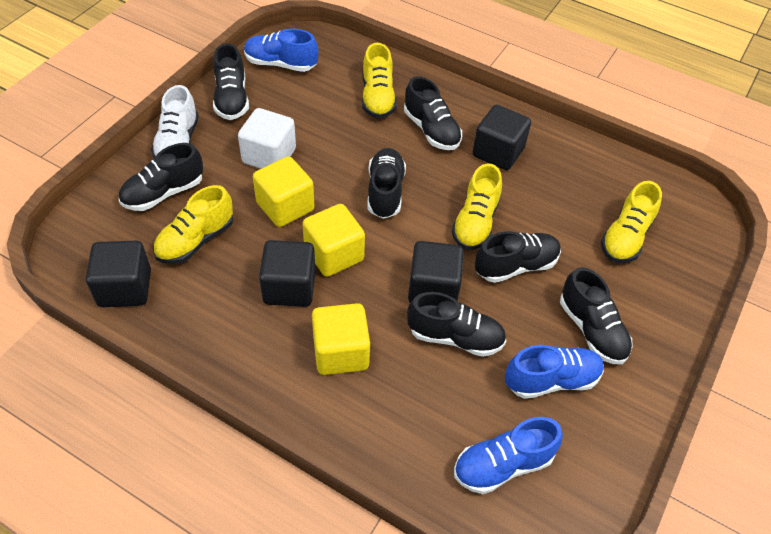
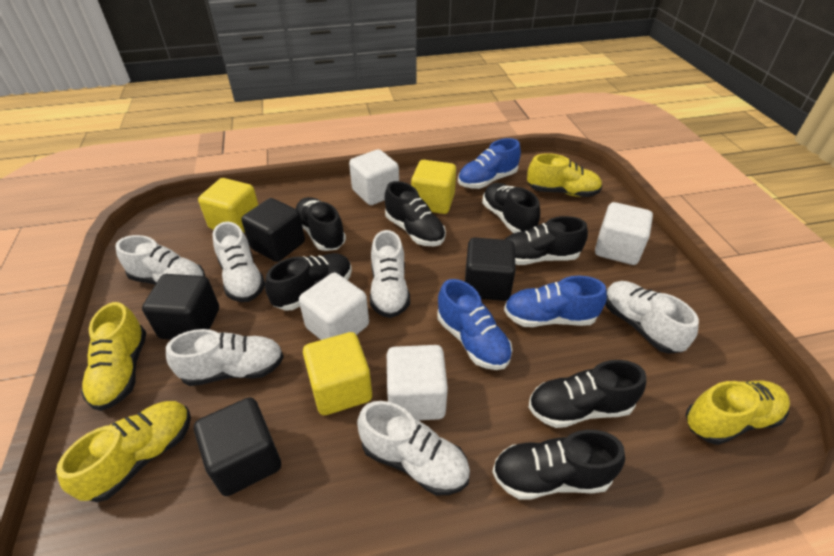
white cube: [238,108,296,169] = 1 -> [299,273,369,340] [349,149,399,205] [387,345,448,420] [595,202,653,265] = 4
white shoe: [151,85,199,159] = 1 -> [116,235,205,285] [166,329,284,386] [213,222,265,302] [357,401,470,495] [370,230,410,318] [605,281,699,354] = 6

